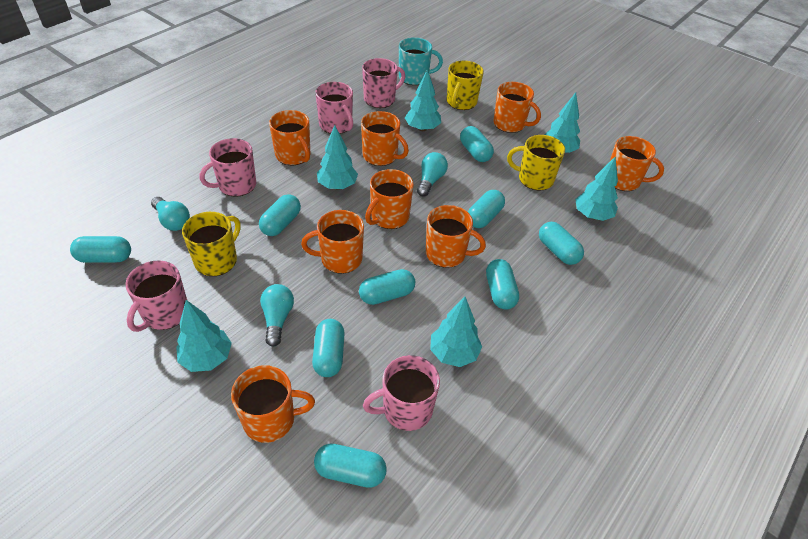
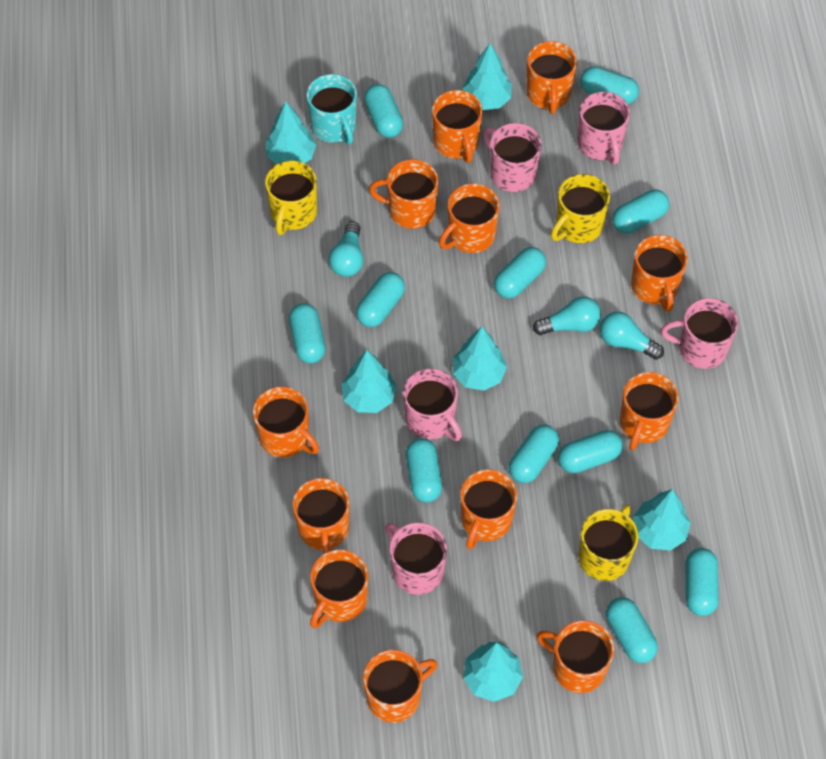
orange mug: [231,365,315,443] [269,110,310,165] [301,210,364,274] [361,111,409,166] [365,169,414,229] [426,205,486,268] [493,82,541,133] [610,136,664,191] = 8 -> [253,386,319,458] [293,478,349,554] [310,549,368,628] [363,650,438,723] [369,159,438,229] [432,90,482,163] [439,183,500,253] [460,469,517,550] [526,41,577,114] [537,620,614,693] [620,372,678,450] [631,235,688,312] = 12
turquoise capsule: [70,236,131,263] [259,194,301,236] [312,319,345,377] [314,444,387,488] [359,269,415,305] [460,126,494,162] [468,190,505,228] [486,259,519,310] [539,222,584,265] = 9 -> [289,303,326,364] [356,272,405,327] [364,84,403,138] [406,438,442,502] [494,247,546,299] [509,425,559,483] [558,430,623,473] [580,66,639,104] [606,597,658,663] [612,189,669,234] [685,548,719,616] = 11

